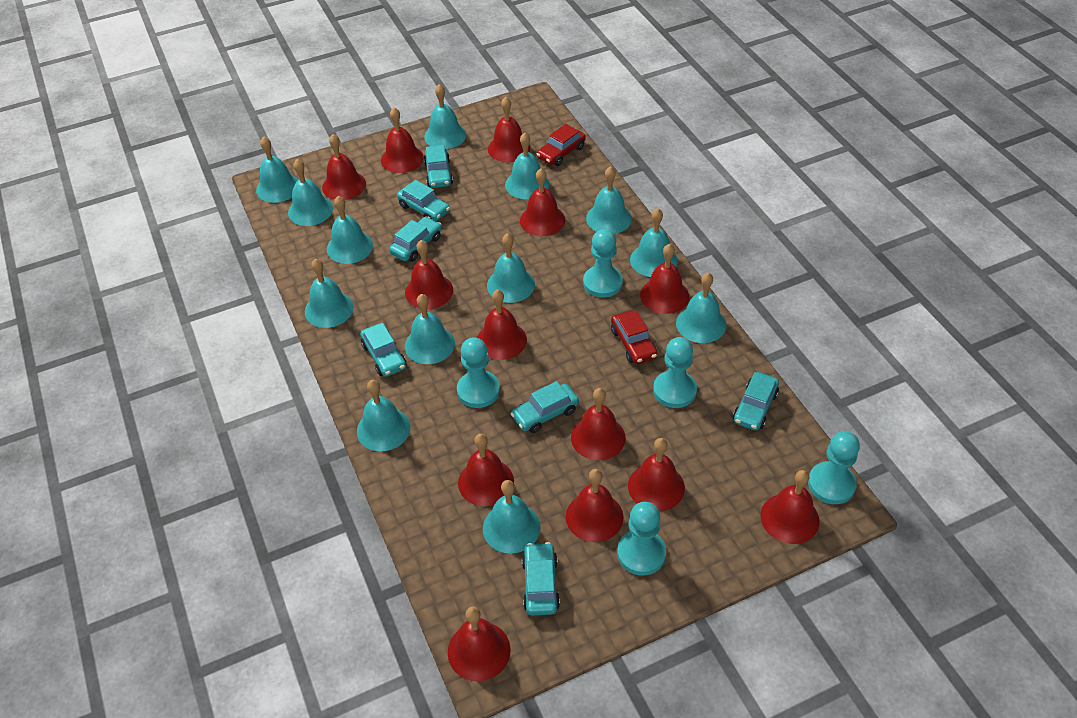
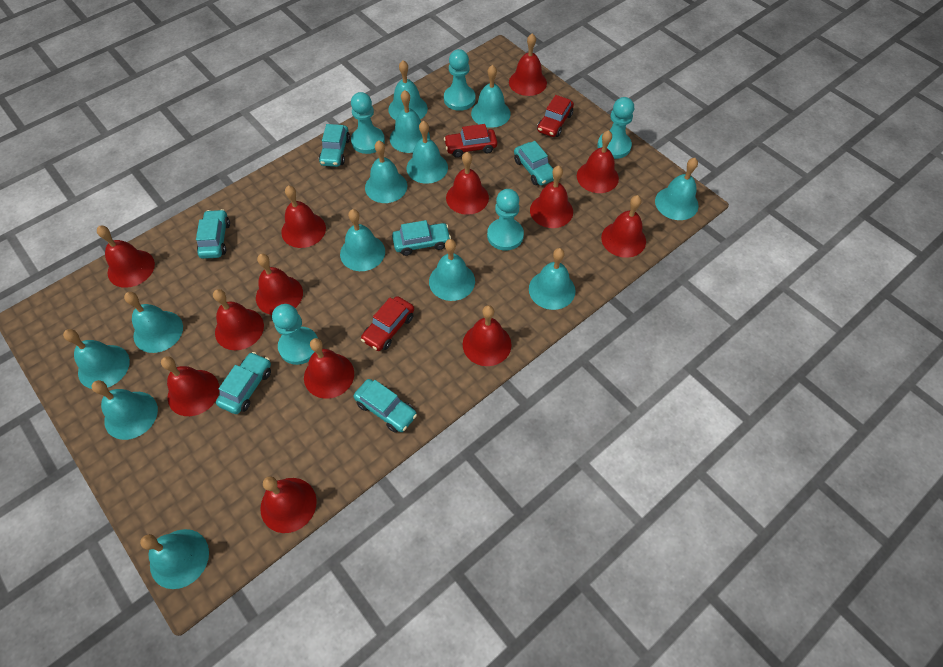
red car: [537,124,586,166] [611,310,657,364] = 2 -> [361,296,414,351] [444,124,497,158] [537,95,574,137] = 3
turquoise car: [360,323,407,377] [389,217,442,262] [397,180,450,221] [424,145,453,188] [511,381,579,433] [522,542,560,615] [733,372,779,431] = 7 -> [196,209,230,259] [216,352,271,414] [319,124,350,167] [354,379,417,433] [392,220,451,256] [514,141,554,185] = 6

